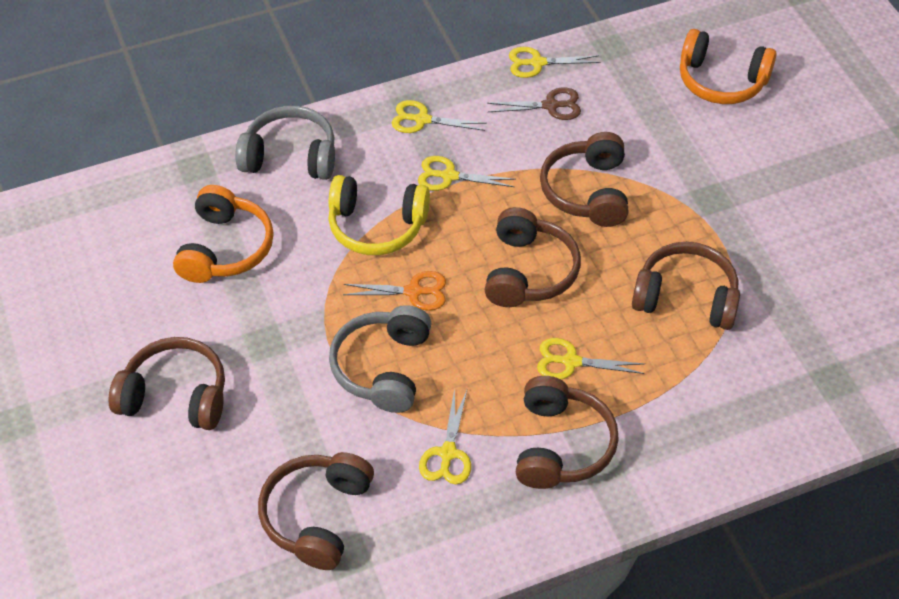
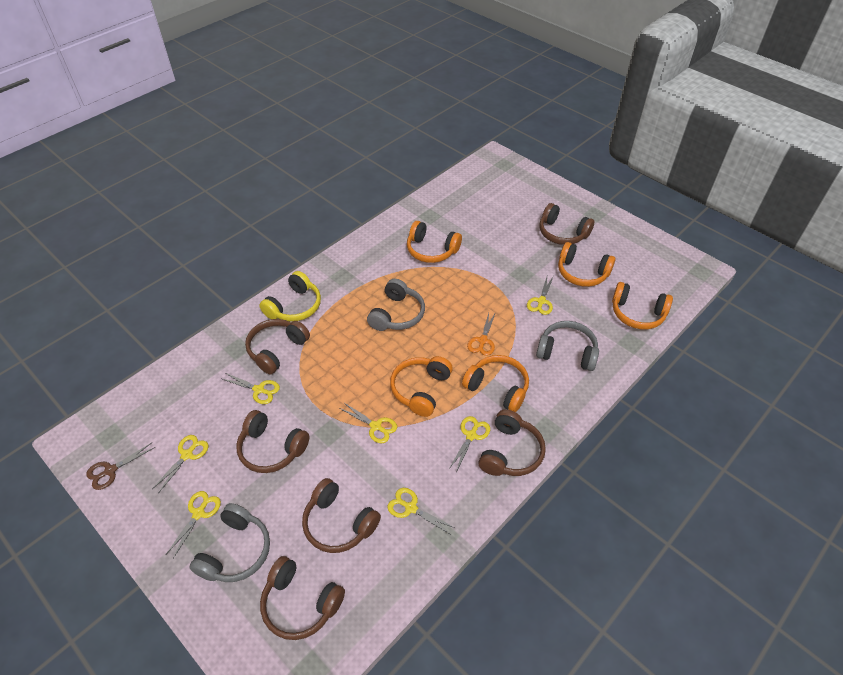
grey headphones: [235,106,335,180] [329,305,432,413] = 2 -> [189,503,270,582] [367,279,425,331] [536,321,599,371] = 3
orange headphones: [173,185,274,283] [680,29,777,104] = 2 -> [390,356,453,417] [407,221,462,263] [462,355,529,412] [558,242,616,287] [612,282,673,329] = 5
yellow scissors: [392,100,487,133] [418,156,516,191] [419,389,471,484] [509,47,600,78] [537,338,645,379] = 5 -> [152,435,209,492] [166,491,221,558] [223,373,280,404] [339,402,397,443] [387,488,455,534] [449,416,490,472] [527,277,553,315] = 7

